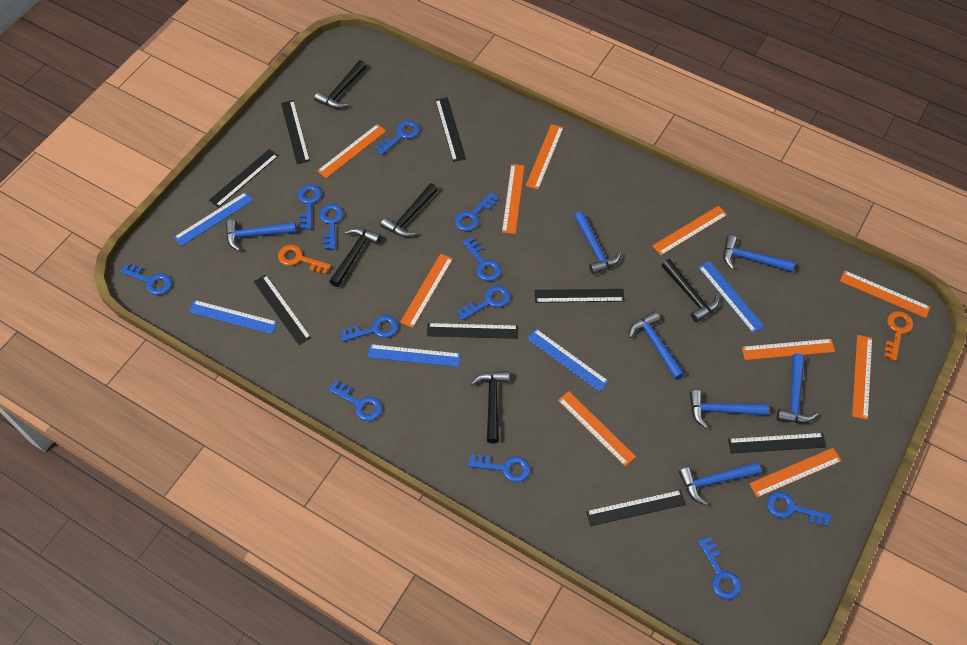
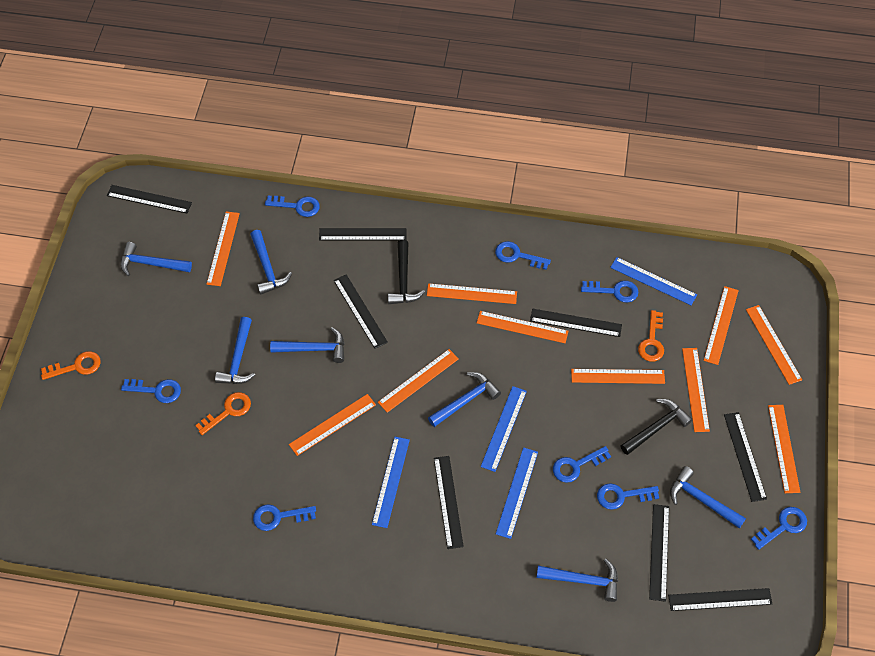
black hammer: [314,60,366,109] [329,228,381,287] [381,183,438,237] [471,371,509,443] [661,259,719,322] = 5 -> [388,240,425,304] [620,399,693,455] = 2
blue key: [120,263,172,295] [298,184,322,229] [319,204,344,250] [328,381,382,421] [341,315,398,342] [375,120,420,155] [455,192,499,231] [457,286,510,321] [462,237,501,281] [468,454,530,483] [698,537,741,600] [767,492,831,527] = 12 -> [121,379,181,403] [253,504,316,531] [265,196,320,217] [495,241,551,270] [553,446,611,483] [581,281,638,303] [597,483,659,510] [751,507,807,550] = 8
blue ruler: [174,192,253,246] [188,300,277,334] [367,344,461,367] [527,329,609,392] [698,261,764,333] = 5 -> [372,437,410,528] [481,386,527,472] [496,447,538,539] [610,257,697,305] = 4
orange key: [278,245,331,274] [884,311,913,361] = 2 -> [41,351,101,380] [195,392,251,435] [638,310,664,362] = 3

